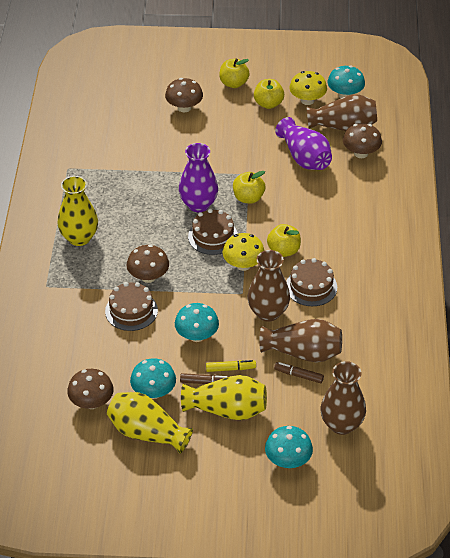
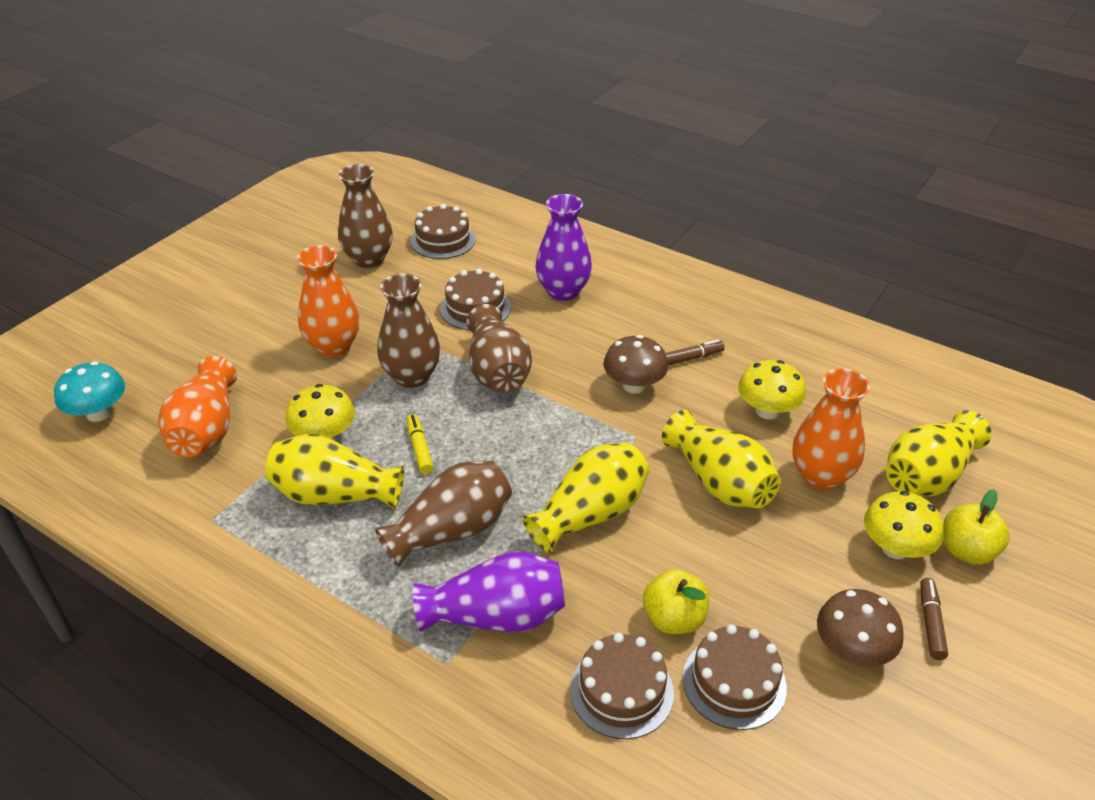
brown cake: [105,282,158,331] [188,209,238,255] [286,258,337,306] = 3 -> [411,204,476,259] [440,269,511,330] [570,633,674,739] [683,625,787,730] = 4
brown mushroom: [67,369,114,409] [127,245,169,283] [165,78,203,112] [343,123,382,158] = 4 -> [603,335,668,394] [817,589,904,667] = 2
orange vase: none = 0 -> [158,356,237,457] [297,245,360,357] [793,368,870,490] = 3
turquoise mushroom: [130,358,176,399] [175,303,219,342] [265,426,313,468] [328,65,365,98] = 4 -> [54,361,125,422] = 1
yellow apple: [219,59,250,88] [233,171,265,204] [254,79,284,109] [267,224,301,257] = 4 -> [643,569,709,634] [943,489,1010,565] = 2
yellow mushroom: [223,233,265,271] [289,71,327,105] = 2 -> [286,384,355,441] [738,360,806,419] [864,491,944,559] = 3
yellow vase: [58,176,98,246] [107,392,193,454] [181,375,267,420] = 3 -> [265,434,404,509] [523,442,649,553] [662,410,781,508] [886,410,991,497] = 4

